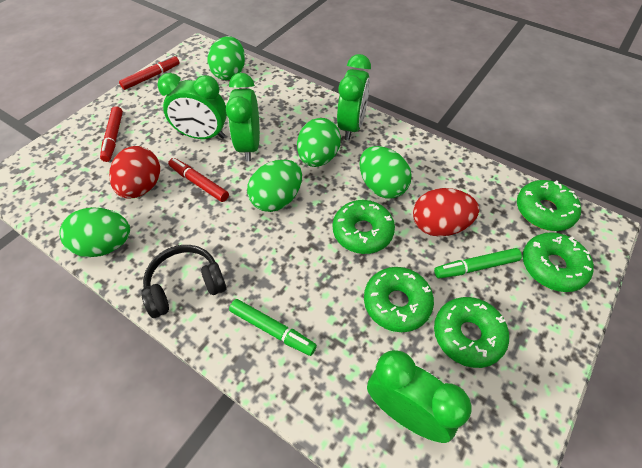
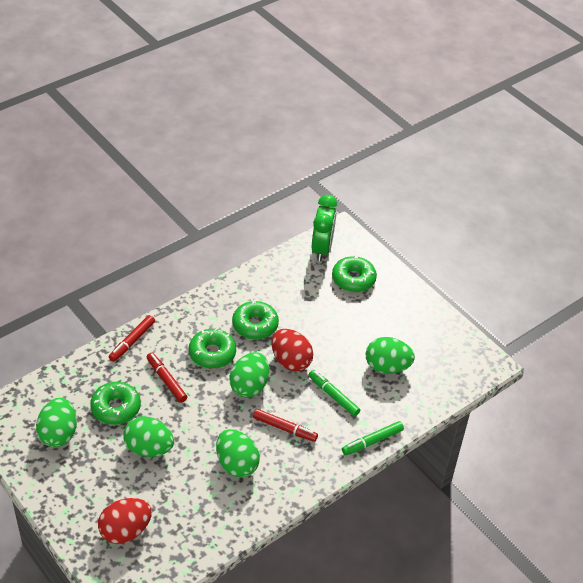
black headphones: [141,245,227,318] = 1 -> none = 0
green clock: [157,73,227,139] [226,73,260,161] [337,54,371,140] [367,350,472,443] = 4 -> [312,195,337,261] = 1
green donut: [333,200,395,254] [364,267,434,332] [434,297,509,368] [517,180,581,231] [523,232,594,292] = 5 -> [90,382,141,425] [189,329,236,369] [232,300,279,340] [332,255,377,292] = 4

